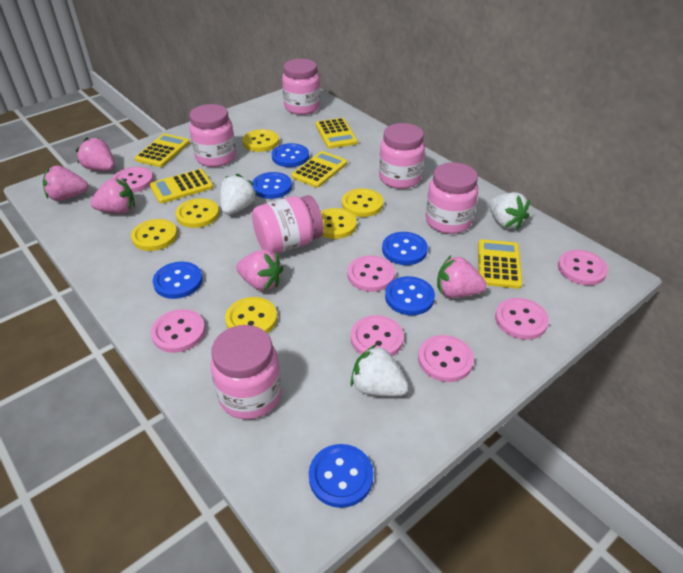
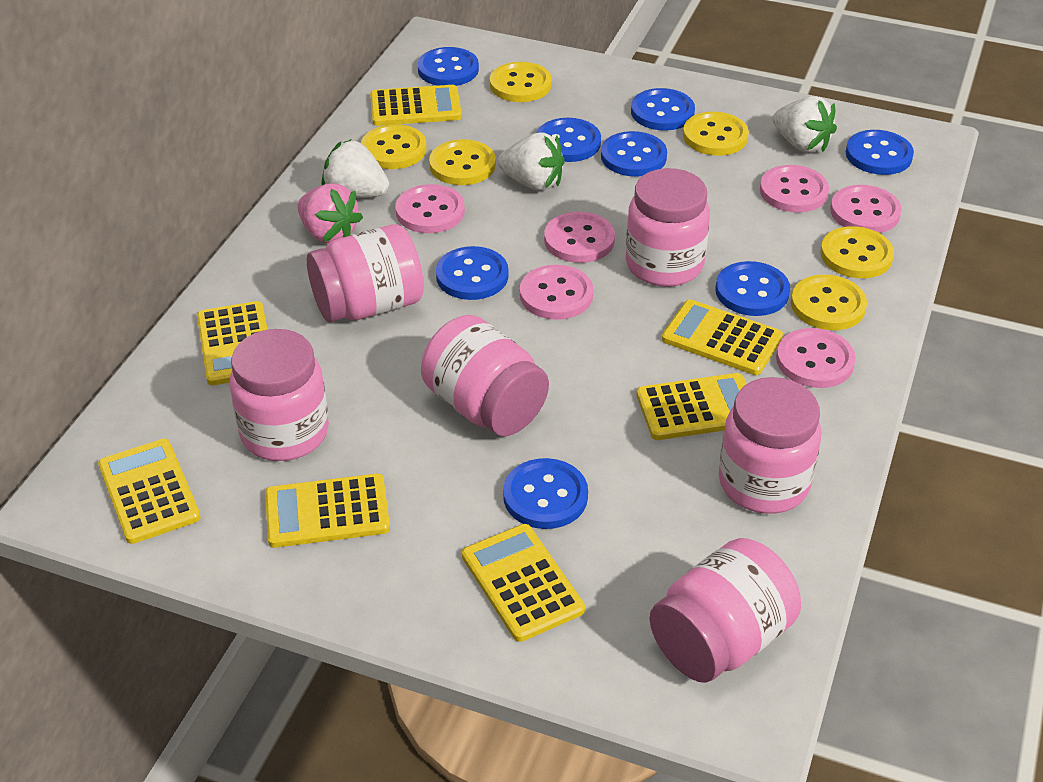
blue button: [153,262,202,299] [252,172,292,199] [272,143,309,167] [309,444,374,508] [382,232,428,265] [385,276,435,315] = 6 -> [418,47,479,86] [436,246,509,300] [503,458,588,529] [537,118,601,162] [601,131,667,177] [631,88,695,131] [716,261,790,316] [846,130,914,175] = 8
pink button: [113,167,153,193] [151,309,205,353] [348,255,395,292] [351,315,404,356] [418,335,474,382] [495,298,549,340] [558,250,608,285] = 7 -> [395,184,465,233] [520,265,594,320] [544,212,615,263] [760,165,829,212] [776,328,856,388] [830,185,902,233] = 6
pink strawberry: [43,166,88,201] [76,137,115,171] [90,177,135,214] [236,249,284,291] [437,256,487,298] = 5 -> [298,184,363,243] = 1
yellow calculator: [134,134,190,167] [150,169,213,204] [291,151,347,188] [316,118,358,149] [478,239,522,289] = 5 -> [98,439,201,544] [197,301,268,385] [265,473,390,548] [370,85,462,126] [462,524,585,642] [636,373,746,440] [662,299,783,375] = 7

